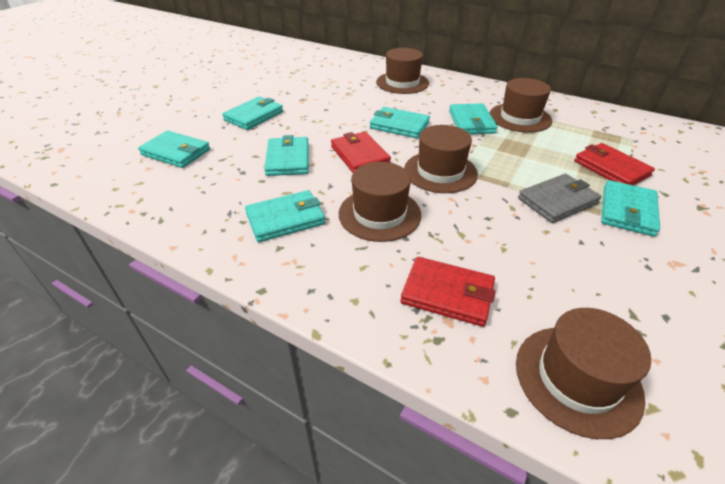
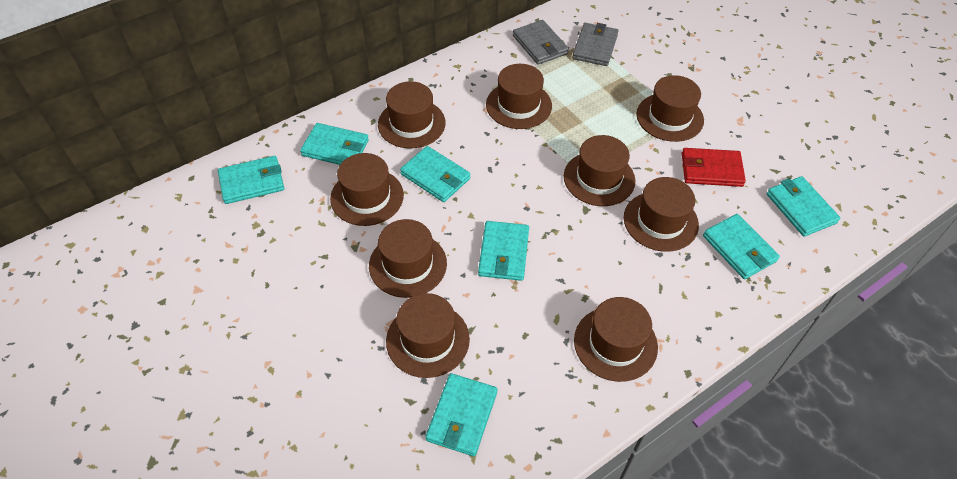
brown hat: [339,162,421,242] [376,48,429,94] [404,125,478,193] [489,78,552,133] [516,308,651,439] = 5 -> [330,153,404,226] [369,219,447,298] [378,81,446,149] [386,293,470,378] [486,64,552,129] [564,135,635,206] [574,297,658,382] [624,177,699,252] [636,75,704,142] = 9
grey wallet: [518,174,602,223] = 1 -> [513,20,569,65] [572,23,618,66] = 2
red wallet: [331,132,391,173] [400,257,495,327] [574,143,655,185] = 3 -> [682,148,746,187] = 1

